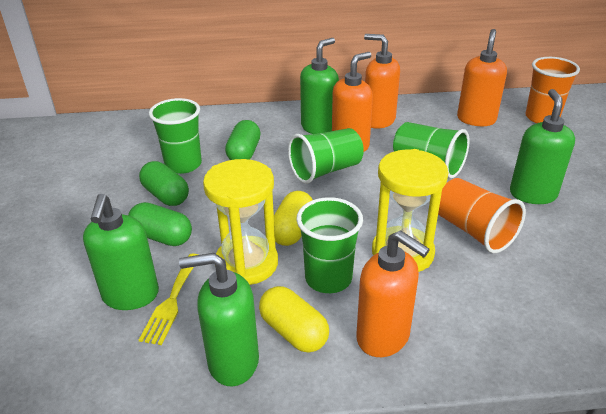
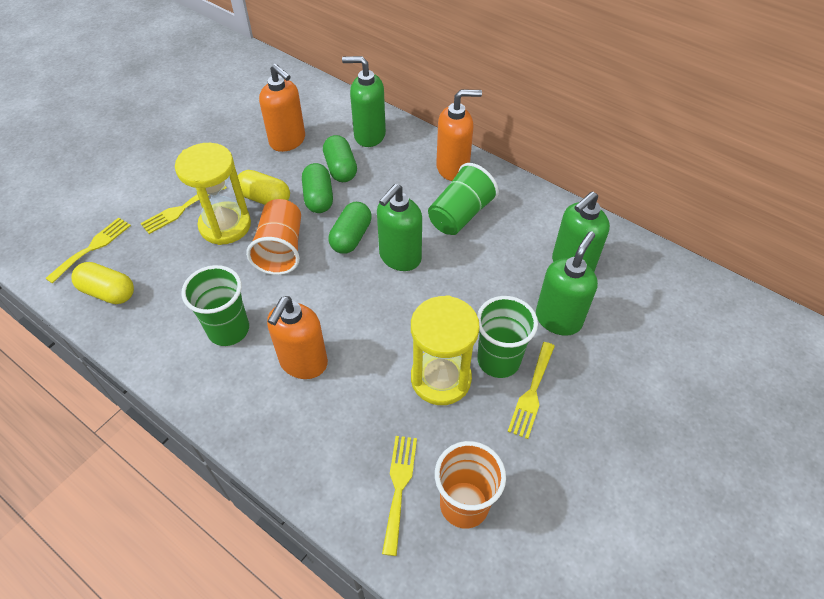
green cup: [149,98,202,174] [288,128,364,184] [296,197,363,293] [393,122,470,178] = 4 -> [181,265,249,346] [428,163,499,235] [477,296,538,378] = 3
orange soap dispenser: [332,52,373,152] [356,230,430,357] [364,34,400,129] [457,29,507,126] = 4 -> [259,64,305,152] [267,296,328,379] [436,90,482,181] = 3
yellow fork: [139,254,198,345] = 1 -> [45,218,131,284] [140,186,227,234] [382,436,417,556] [507,342,555,439] = 4

